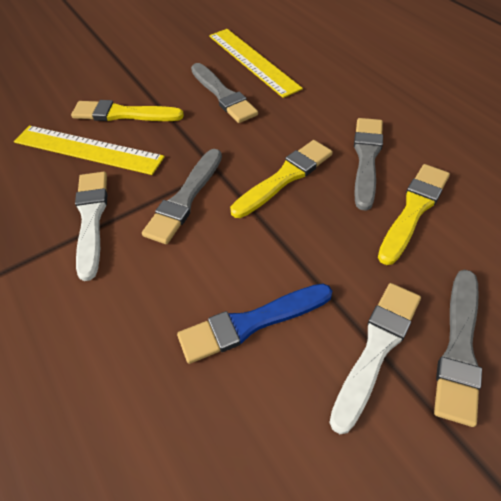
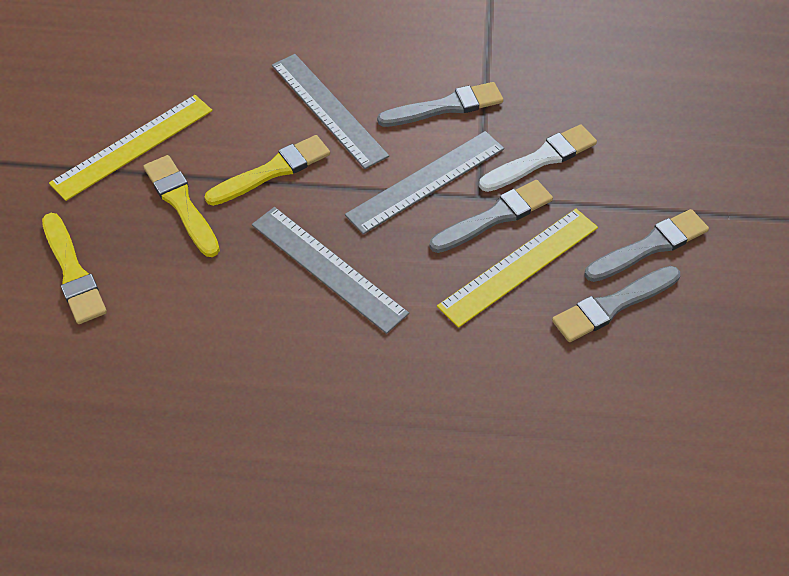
blue brush: [177,284,332,364] = 1 -> none = 0
grey ruler: none = 0 -> [252,207,409,334] [272,54,389,169] [345,131,504,234] = 3
white brush: [75,172,107,281] [329,283,421,434] = 2 -> [479,124,597,192] = 1

